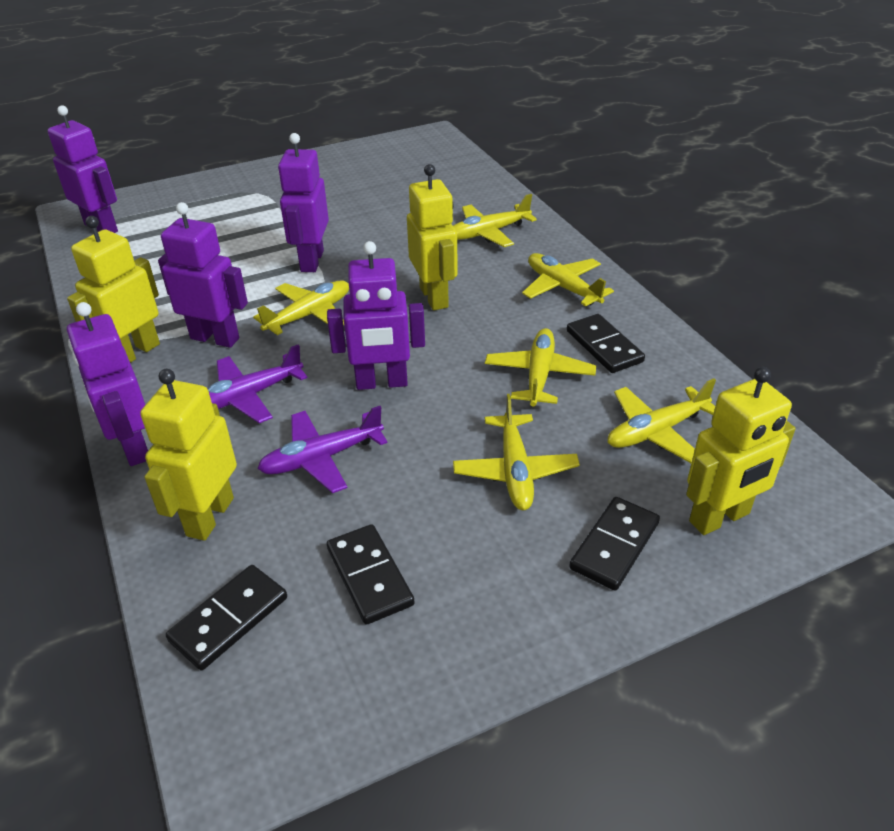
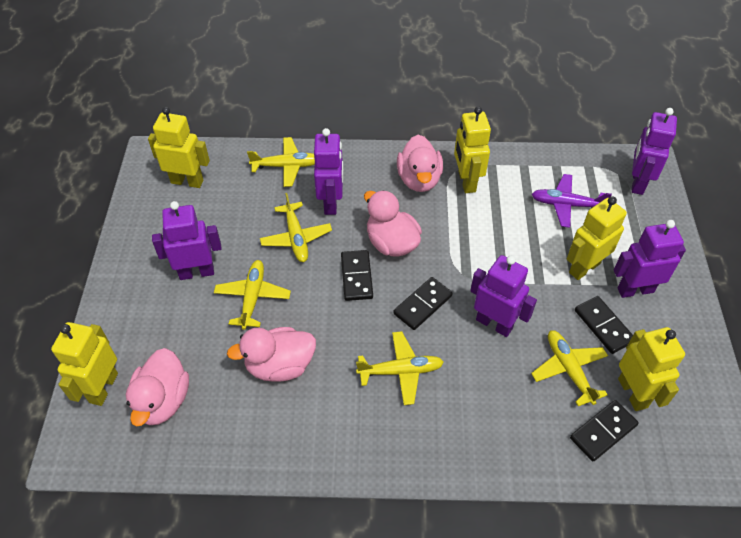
pink duck: none = 0 -> [126,348,189,427] [227,327,316,382] [364,190,422,257] [397,135,443,192] = 4
purple plane: [207,344,308,423] [257,406,388,493] = 2 -> [531,174,612,228] = 1
yellow plane: [253,280,349,335] [453,194,537,247] [453,394,580,510] [485,328,596,406] [522,253,614,306] [608,378,716,463] = 6 -> [214,260,291,330] [247,137,315,187] [260,193,332,262] [356,331,444,405] [531,330,608,406] = 5
yellow robot: [67,216,160,363] [140,369,237,541] [407,164,458,310] [686,367,795,535] = 4 -> [51,322,118,406] [148,107,210,188] [454,106,491,193] [567,196,627,280] [618,327,685,411] = 5

